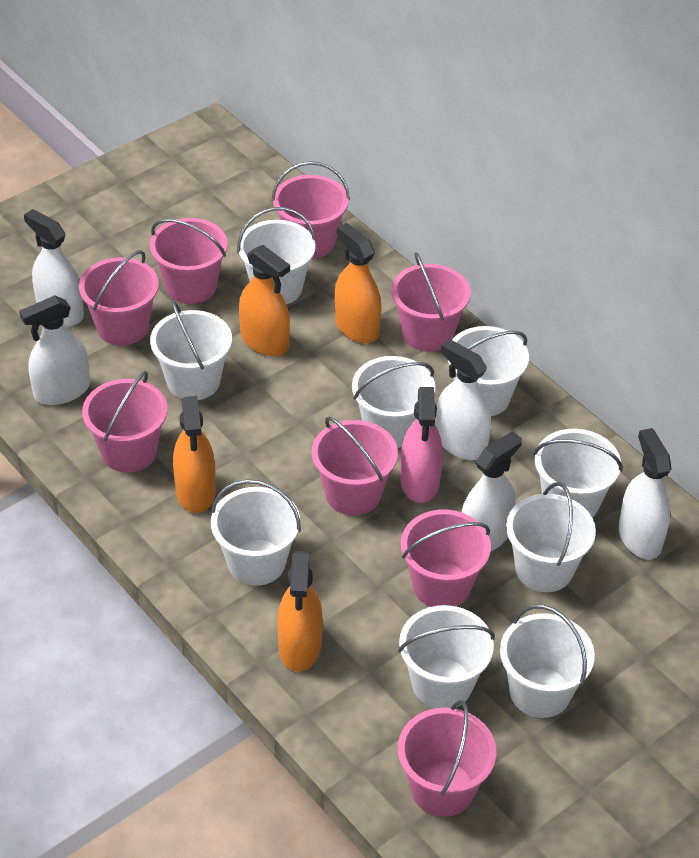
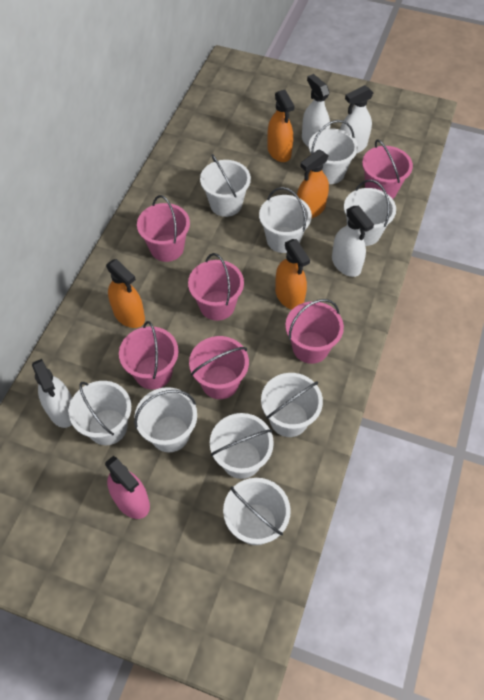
pink bucket: [79,250,159,346] [82,371,168,473] [150,218,228,304] [272,161,350,259] [312,417,398,515] [391,252,471,352] [398,700,496,817] [401,509,491,607] = 8 -> [119,321,179,389] [137,195,190,262] [188,253,244,321] [189,336,249,399] [285,299,344,364] [362,139,413,199] = 6
white spray bottle: [19,295,90,405] [24,209,84,326] [436,339,491,460] [462,431,522,552] [619,428,672,560] = 5 -> [32,359,72,428] [302,74,330,148] [332,206,374,277] [340,85,373,153] = 4

